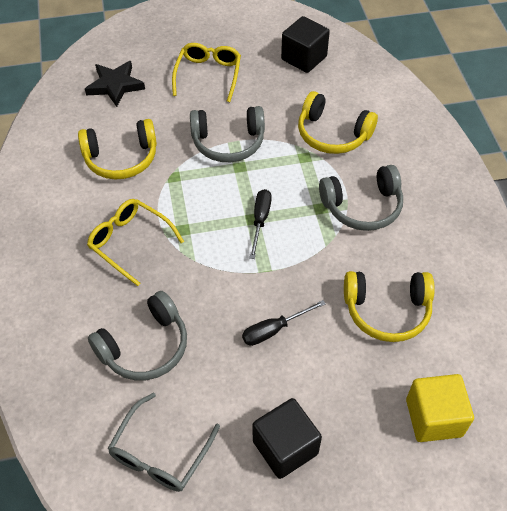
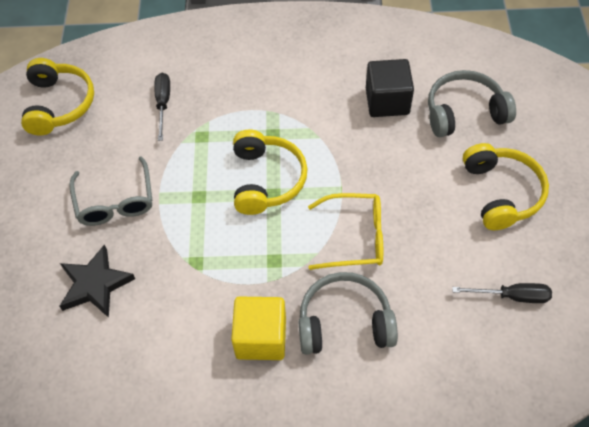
black cube: [253,398,322,479] [281,16,330,73] = 2 -> [366,59,414,117] = 1
grey headphones: [88,291,187,380] [190,106,265,162] [319,165,403,231] = 3 -> [299,272,398,355] [428,70,516,137] = 2
yellow glasses: [87,199,184,286] [172,43,241,102] = 2 -> [308,193,383,270] = 1

